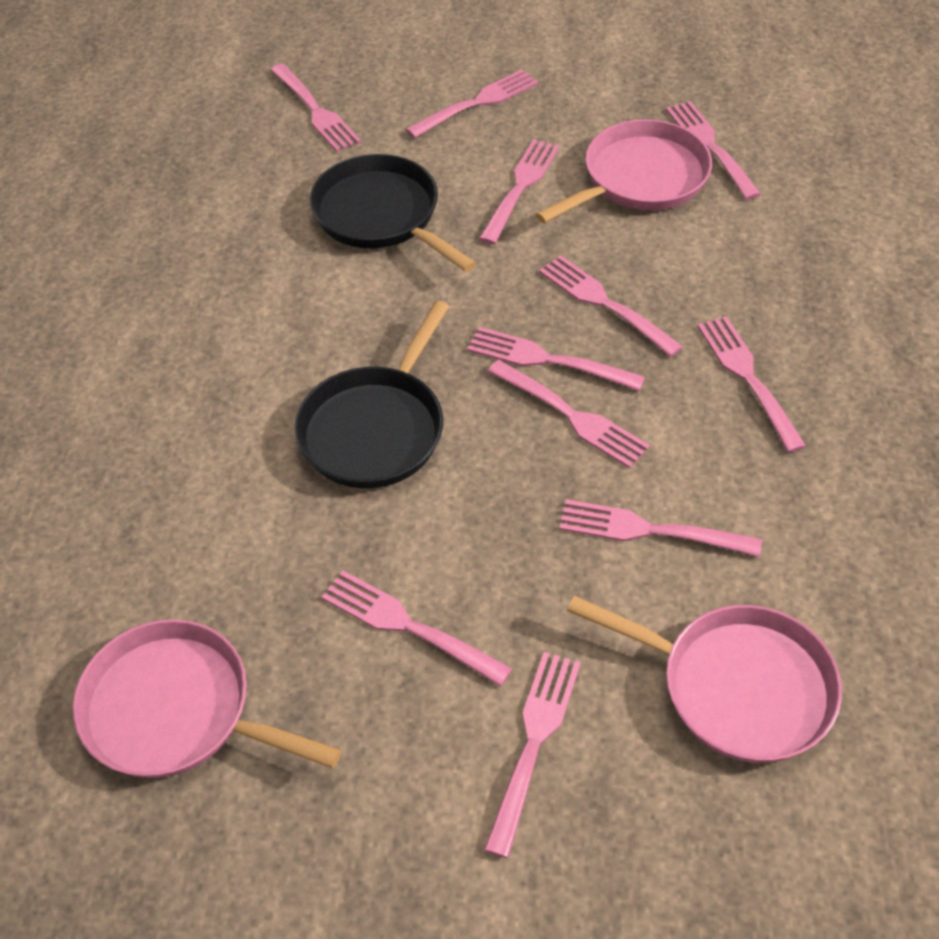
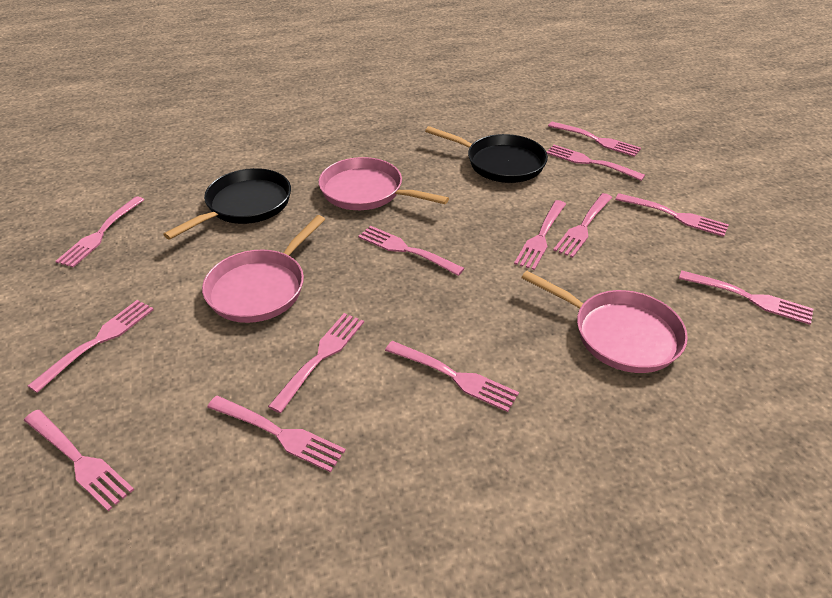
pink fork: [270,64,361,152] [322,571,513,687] [406,69,539,138] [467,327,645,391] [479,139,559,244] [484,652,581,858] [487,360,650,468] [539,255,683,357] [559,499,762,557] [666,101,761,200] [697,316,806,453] = 11 -> [24,410,134,511] [28,300,154,393] [55,196,144,268] [207,396,346,473] [268,313,364,413] [358,226,465,276] [385,341,519,412] [514,200,566,270] [547,145,645,181] [548,122,641,157] [553,193,612,258] [615,193,729,237] [679,271,813,325] = 13

